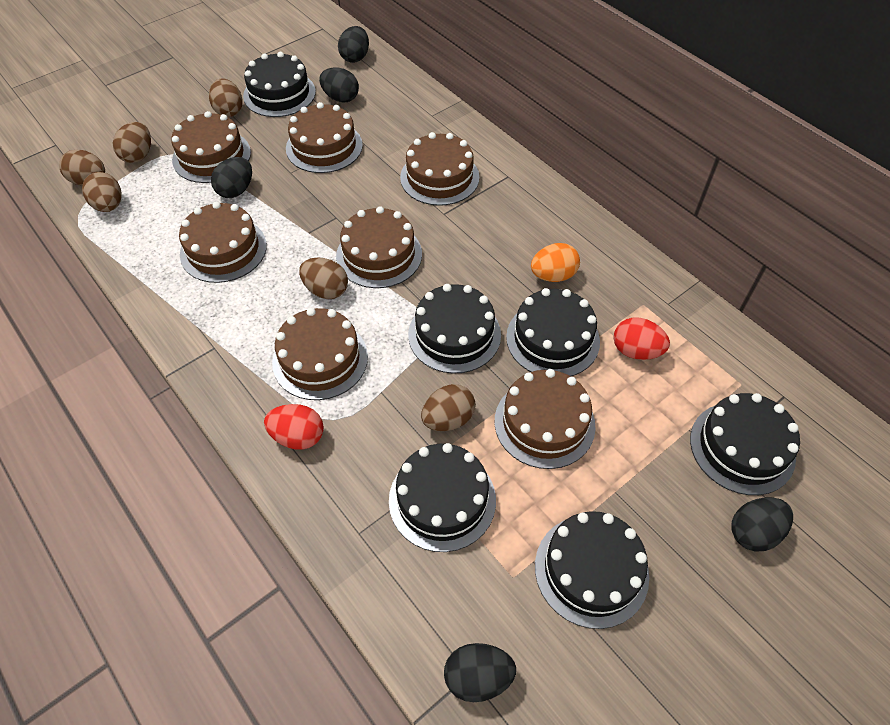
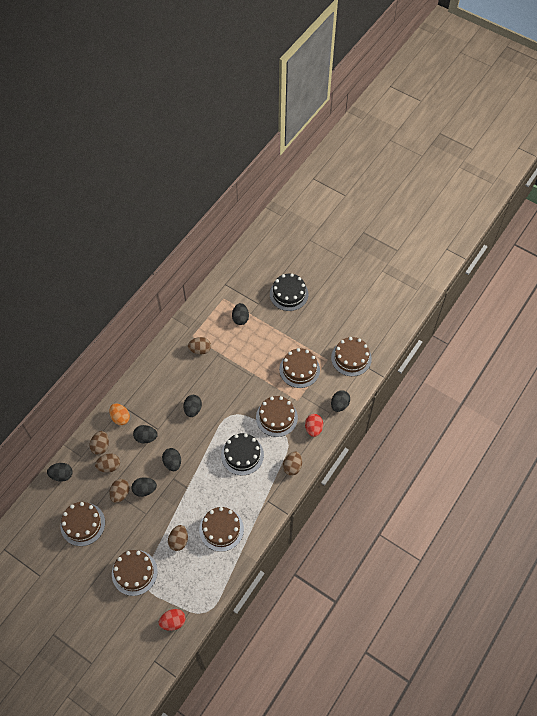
black cake: [243,52,316,117] [389,443,496,552] [408,284,501,373] [506,288,600,376] [535,511,649,629] [690,393,800,495] = 6 -> [221,433,264,475] [270,273,308,311] = 2
black egg: [211,157,252,198] [319,67,359,103] [338,26,369,63] [444,643,516,702] [731,497,793,552] = 5 -> [47,463,73,482] [131,477,157,497] [133,425,158,443] [162,448,181,471] [183,395,202,417] [232,303,249,325] [331,390,350,412] = 7
brown cake: [171,111,251,183] [179,202,267,283] [272,308,368,400] [286,102,363,173] [336,206,422,288] [400,132,479,206] [495,369,596,469] = 7 -> [60,502,105,546] [112,550,158,596] [199,507,244,552] [256,396,298,437] [279,348,320,388] [331,337,372,376] = 6

